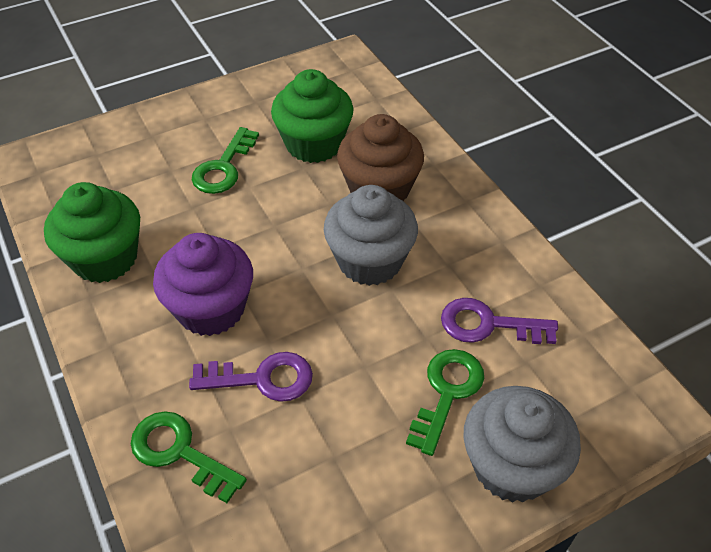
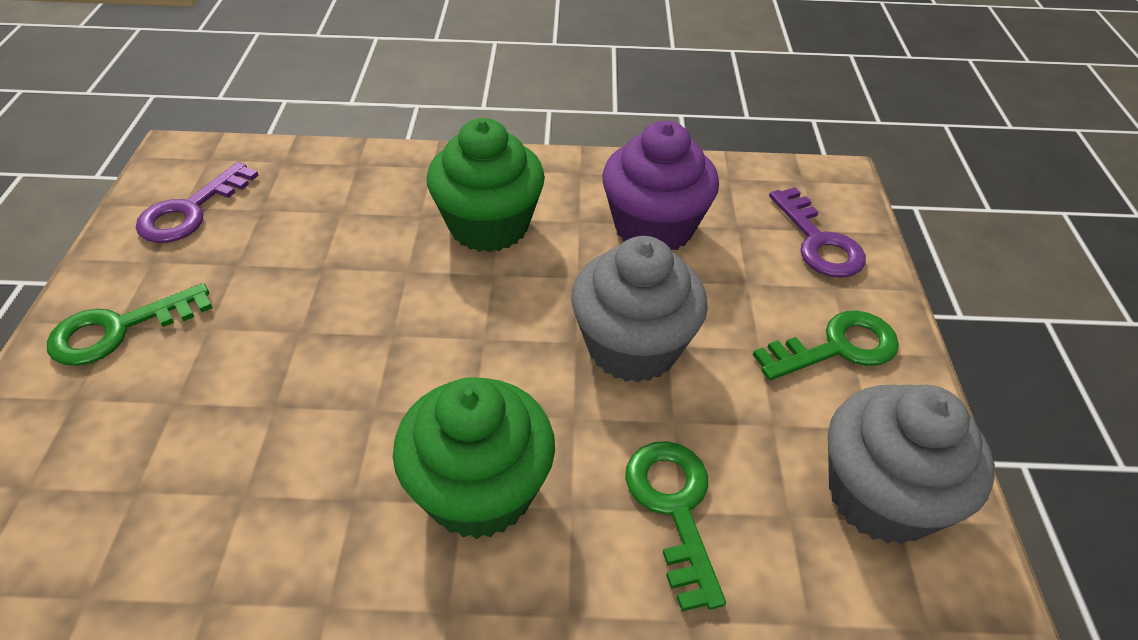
brown cupcake: [337,114,424,201] = 1 -> none = 0

